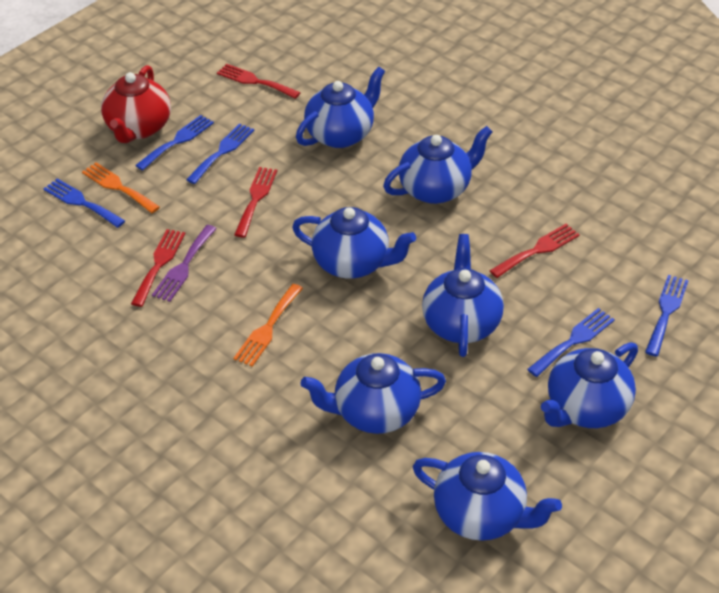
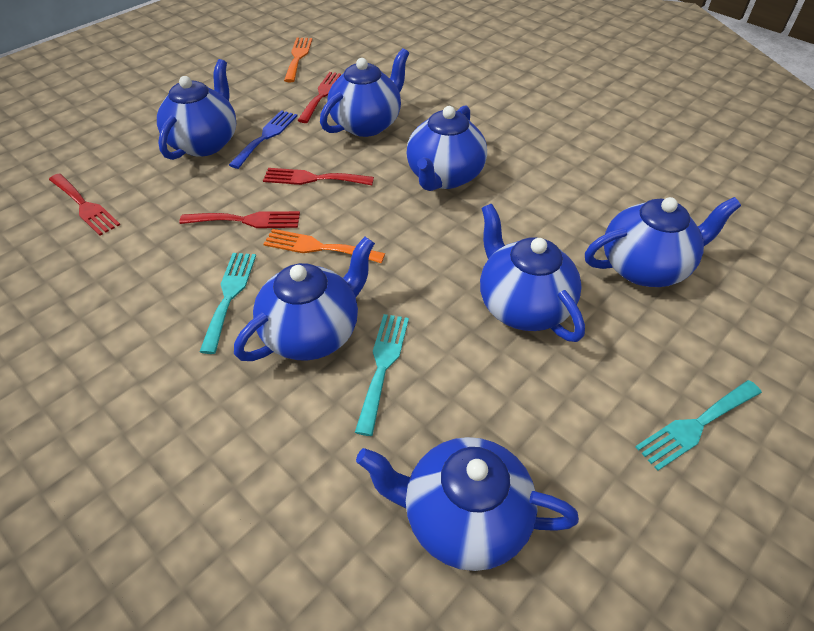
blue fork: [43,178,125,228] [135,115,214,170] [186,123,254,184] [527,308,615,377] [645,275,689,356] = 5 -> [229,110,297,169] = 1
purple fork: [152,225,217,302] = 1 -> none = 0
red teapot: [101,65,171,143] = 1 -> none = 0
turquoise fork: none = 0 -> [199,253,256,354] [355,314,409,436] [636,380,762,471] = 3

